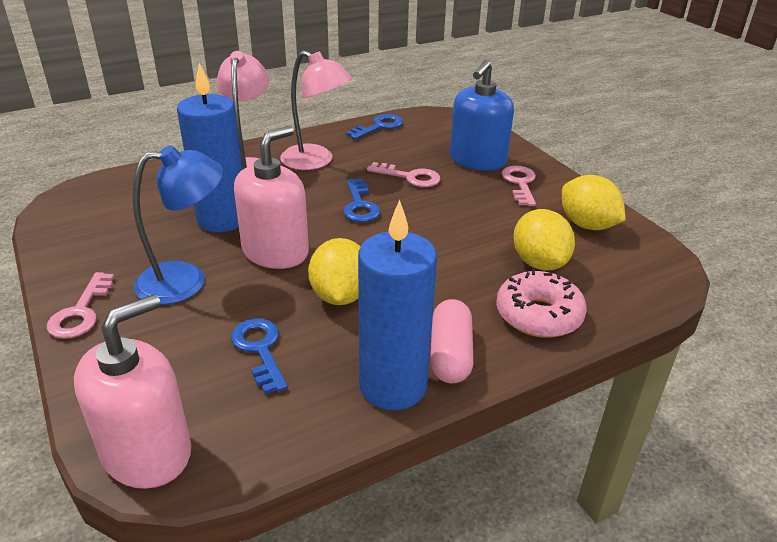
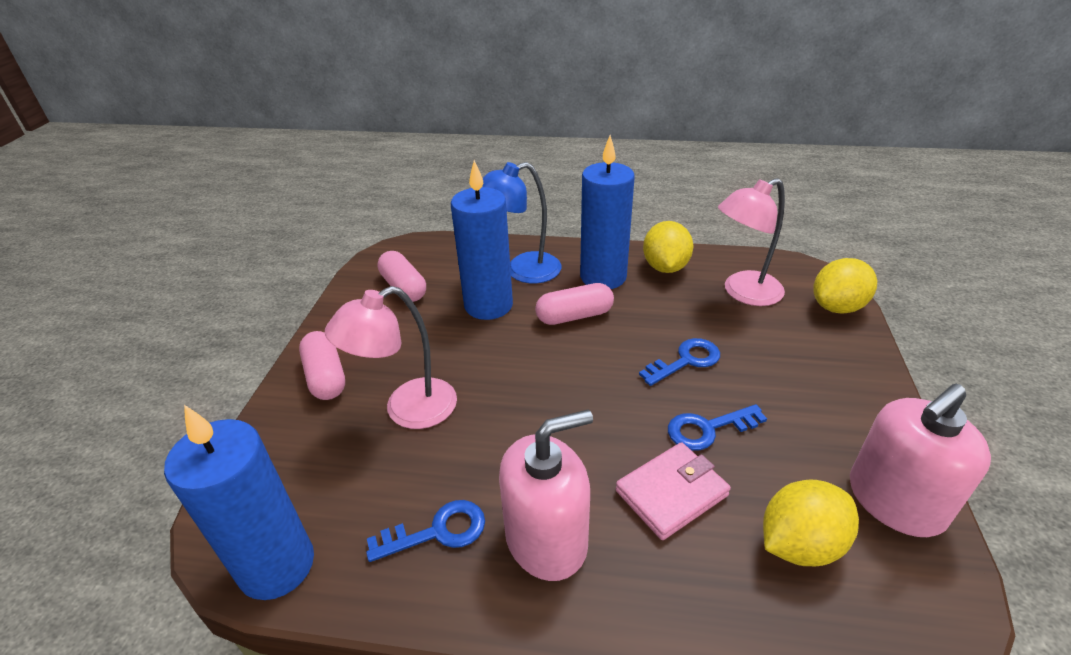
blue candle: [177,63,242,232] [358,200,437,410] = 2 -> [164,405,314,600] [451,160,513,320] [580,135,635,289] = 3
blue soap dispenser: [450,60,514,171] = 1 -> none = 0
pink capsule: [430,299,474,383] = 1 -> [299,331,345,400] [377,251,426,302] [535,283,614,325] = 3
pink donut: [496,269,587,338] = 1 -> none = 0
pink key: [47,272,114,339] [367,162,440,187] [501,166,536,206] = 3 -> none = 0
pink wallet: none = 0 -> [616,442,731,540] = 1

